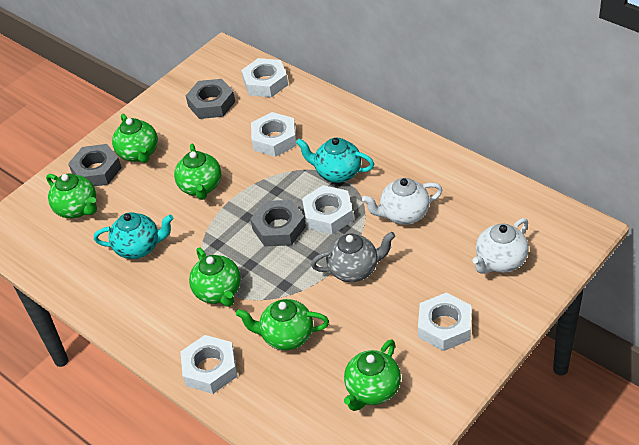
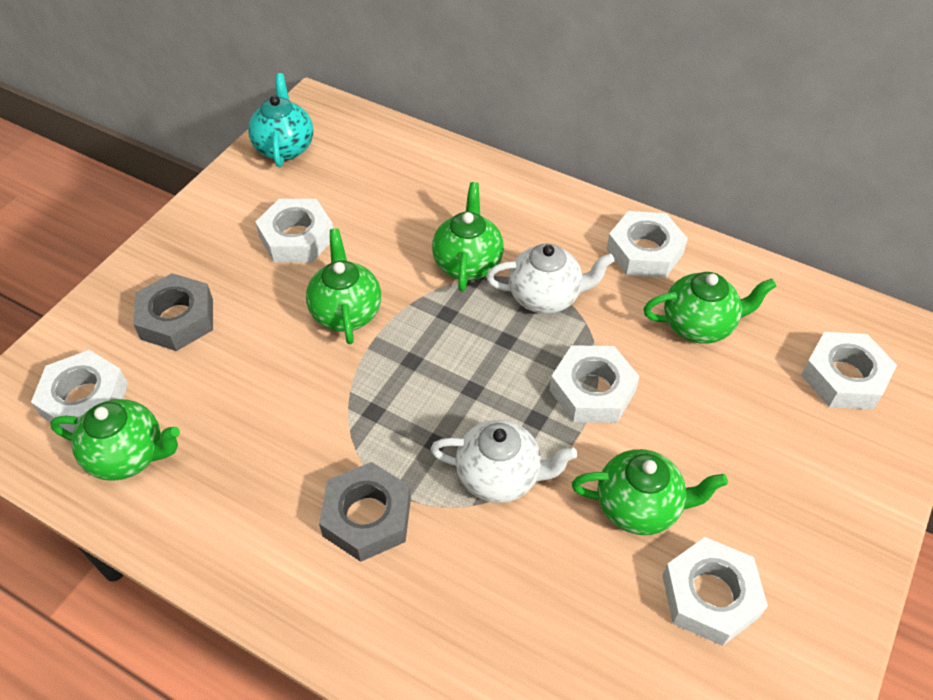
green teapot: [46,173,97,218] [112,114,158,163] [174,144,221,200] [189,247,241,307] [236,299,329,350] [344,339,401,411] = 6 -> [50,399,180,481] [306,228,381,344] [432,182,504,292] [572,449,728,535] [643,272,776,344] = 5
grey nut: [68,144,122,186] [186,79,235,119] [250,200,306,246] = 3 -> [133,273,213,351] [319,462,411,562] = 2
grey teapot: [311,232,395,282] = 1 -> none = 0
turquoise teapot: [94,212,173,259] [296,138,374,183] = 2 -> [248,73,313,167] = 1
white nut: [180,335,238,394] [241,58,288,97] [251,112,297,157] [302,185,353,234] [418,293,472,351] = 5 -> [31,350,128,433] [255,199,333,262] [550,345,640,423] [606,211,688,278] [662,537,768,646] [801,332,897,410] = 6

